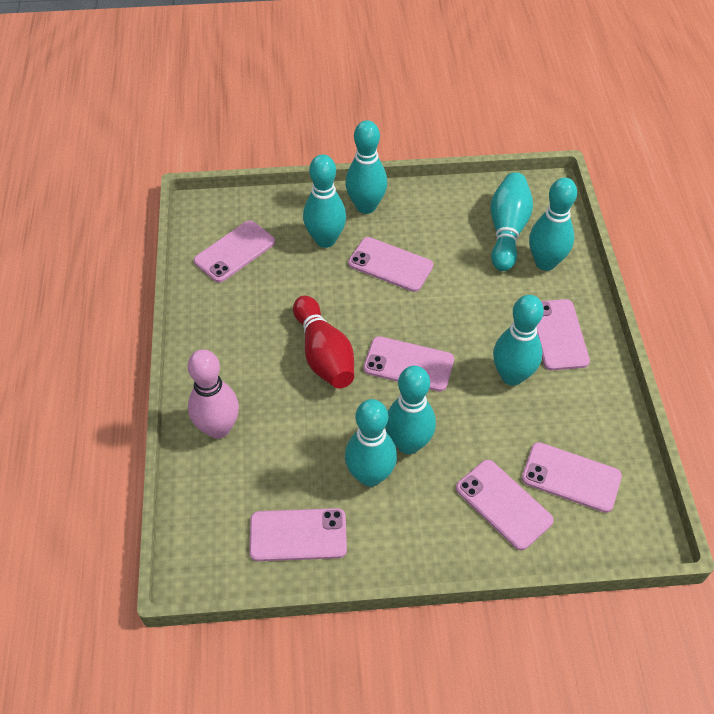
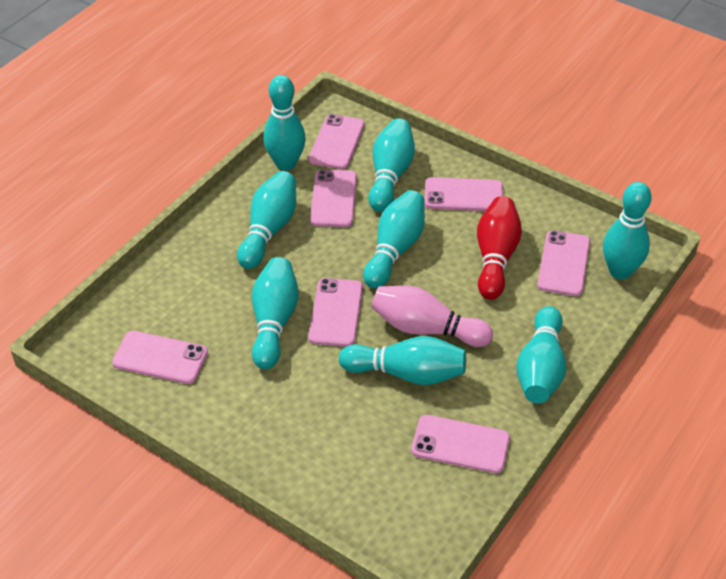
turquoise bowling pin: [303,154,346,248] [345,120,387,214] [345,399,397,487] [385,366,436,454] [490,172,533,271] [493,295,544,386] [529,178,577,271] = 7 -> [237,171,296,269] [252,257,299,369] [263,75,306,171] [339,336,466,385] [363,190,425,288] [368,118,415,212] [516,306,566,403] [603,182,652,279] = 8

